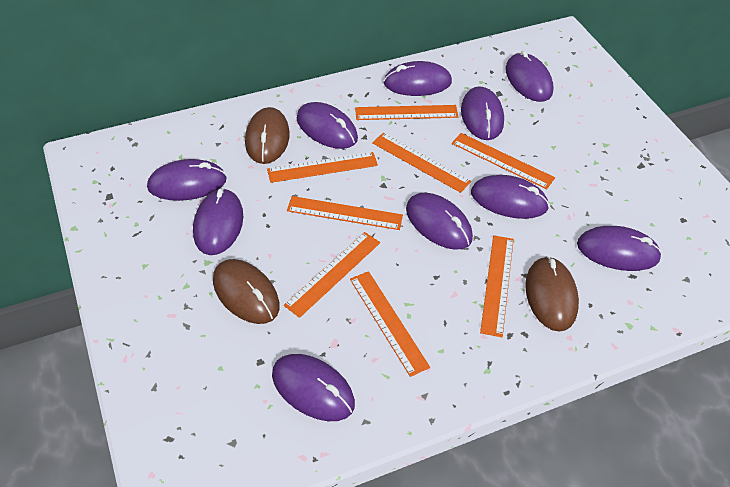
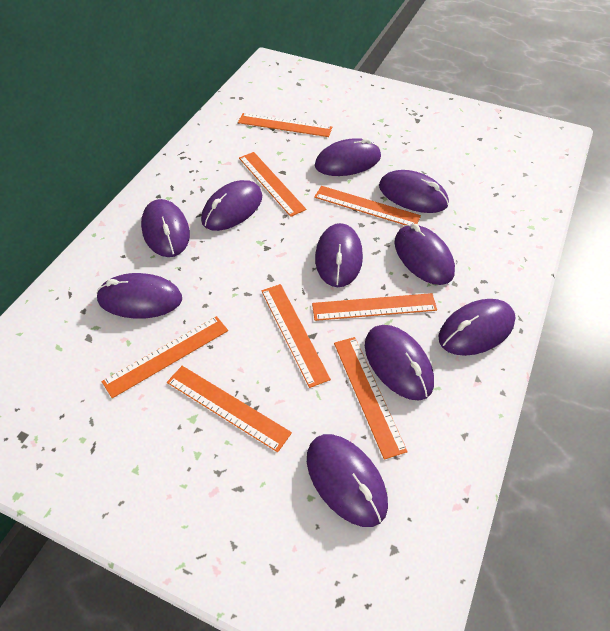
brown mouse: [213,259,280,324] [245,107,290,164] [525,256,579,332] = 3 -> none = 0

